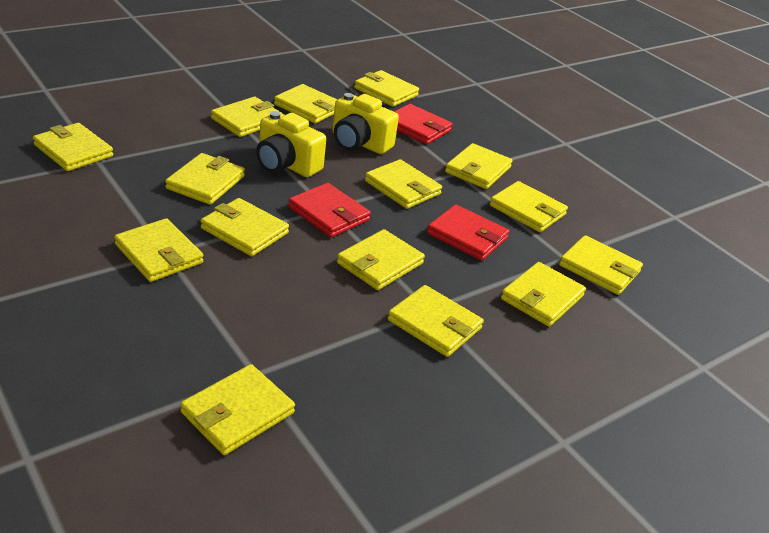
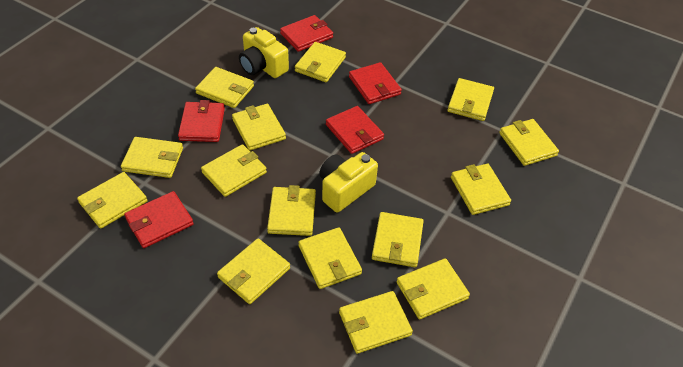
red wallet: [288,183,371,237] [394,104,453,145] [427,204,509,261] = 3 -> [124,191,194,248] [178,100,225,142] [280,15,333,52] [326,106,384,154] [349,62,402,104] = 5

